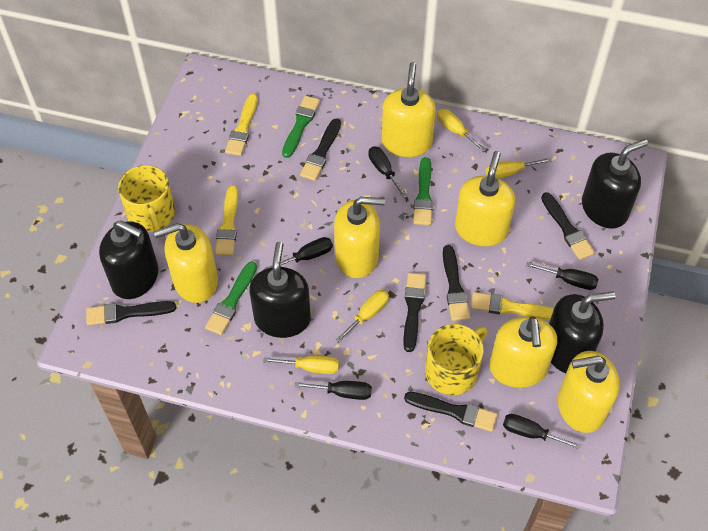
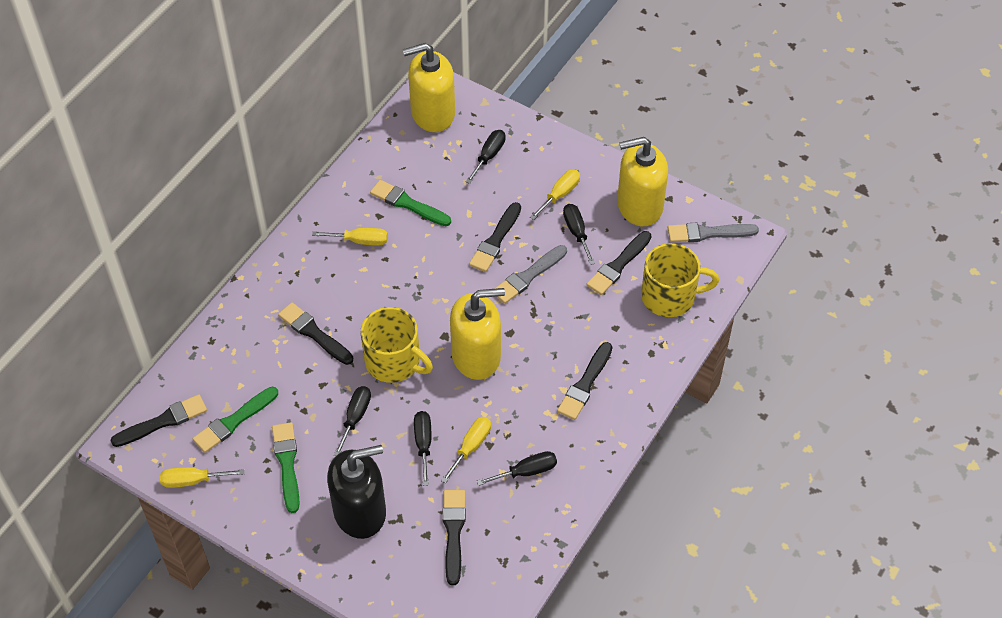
black soap dispenser: [99,220,159,299] [249,242,311,338] [549,291,615,373] [582,139,648,229] = 4 -> [327,445,386,539] = 1
grey brush: none = 0 -> [494,245,567,304] [668,223,759,242] = 2
yellow brush: [215,185,238,256] [225,94,258,156] [471,292,554,320] = 3 -> none = 0
yellow soap dispenser: [154,223,218,303] [334,197,385,278] [382,62,436,157] [455,151,515,246] [490,316,557,388] [558,351,619,433] = 6 -> [402,43,455,132] [450,288,505,380] [617,137,668,226] = 3

